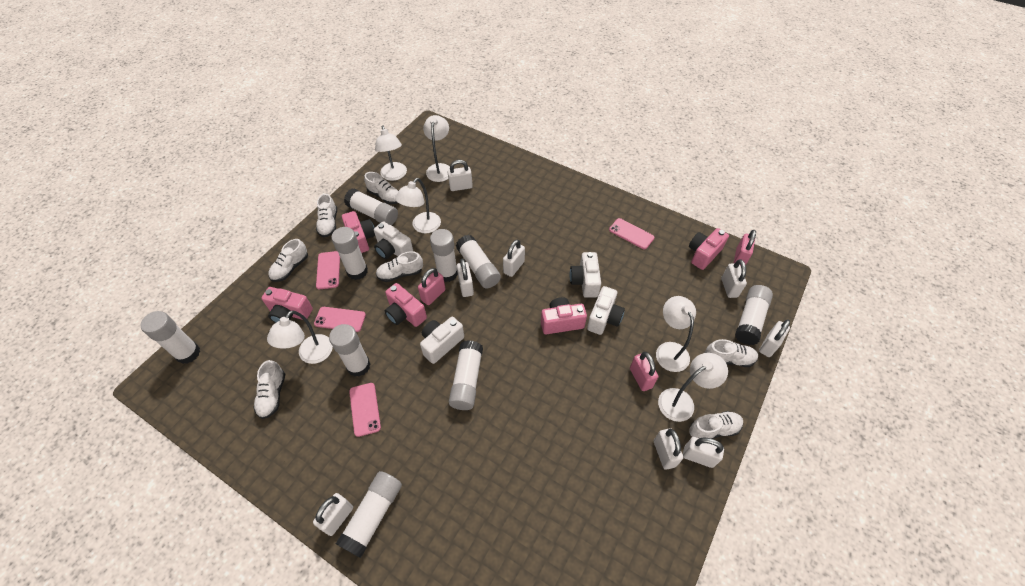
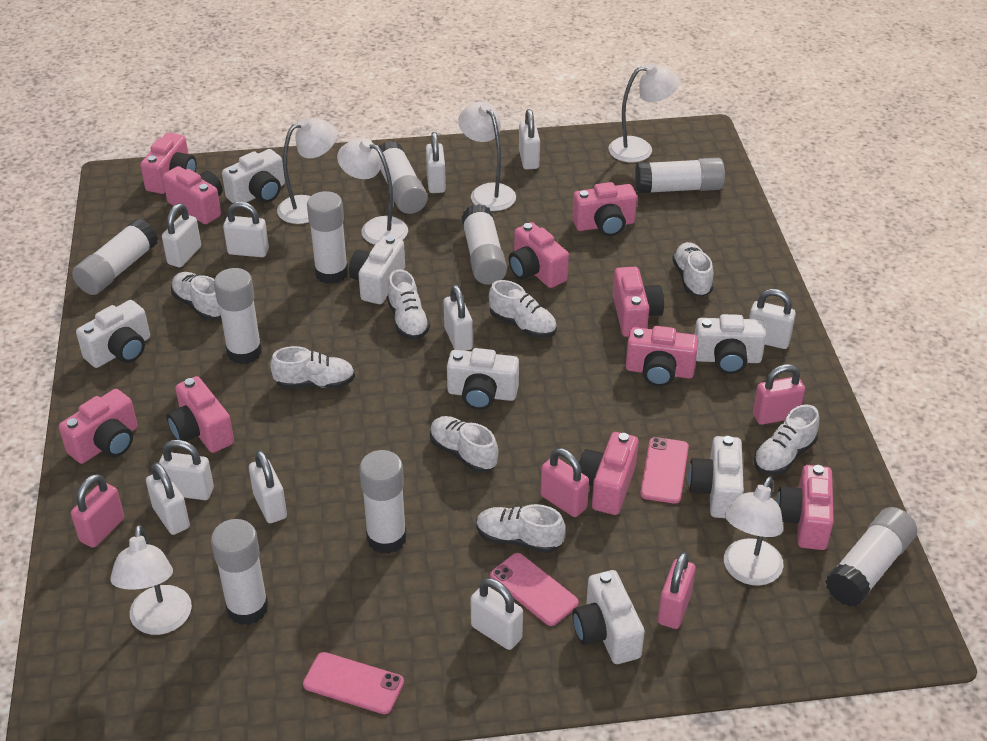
pink camera: [262,287,313,323] [342,211,375,253] [385,283,427,327] [541,297,587,334] [689,228,729,270] = 5 -> [59,389,138,464] [140,133,197,194] [162,166,223,224] [167,376,234,453] [509,222,569,288] [572,182,637,236] [579,432,638,515] [613,267,664,337] [626,326,698,387] [776,465,834,550] = 10
pink padlock: [418,268,445,305] [630,352,658,391] [734,230,756,266] = 3 -> [71,474,124,548] [540,448,589,517] [658,552,696,629] [753,364,805,425] = 4
pink phone: [314,307,366,332] [316,251,340,289] [349,383,381,437] [609,218,655,249] = 4 -> [303,652,404,714] [490,553,579,626] [640,437,689,504] = 3
white camera: [374,221,413,259] [420,317,464,364] [570,252,601,298] [587,286,625,335] = 4 -> [76,300,150,368] [222,149,285,203] [349,236,405,304] [447,348,519,410] [572,570,645,664] [688,436,744,518] [694,314,766,374] = 7
white padlock: [313,493,353,536] [448,160,473,191] [457,259,474,297] [503,239,525,277] [654,428,683,470] [683,437,724,468] [721,259,747,298] [759,320,790,357] = 8 -> [146,462,190,535] [159,440,214,500] [162,203,201,267] [223,202,269,257] [249,450,287,523] [426,132,446,193] [444,285,473,351] [471,578,523,650] [519,109,540,170] [749,289,796,349] = 10
white shoe: [253,360,285,419] [268,239,308,282] [316,194,337,237] [364,172,398,204] [376,251,423,282] [689,411,743,439] [705,339,758,367] = 7 -> [171,272,221,320] [270,346,355,388] [387,269,430,340] [430,416,498,472] [477,504,565,553] [489,280,557,338] [672,242,713,297] [754,404,819,475] = 8

